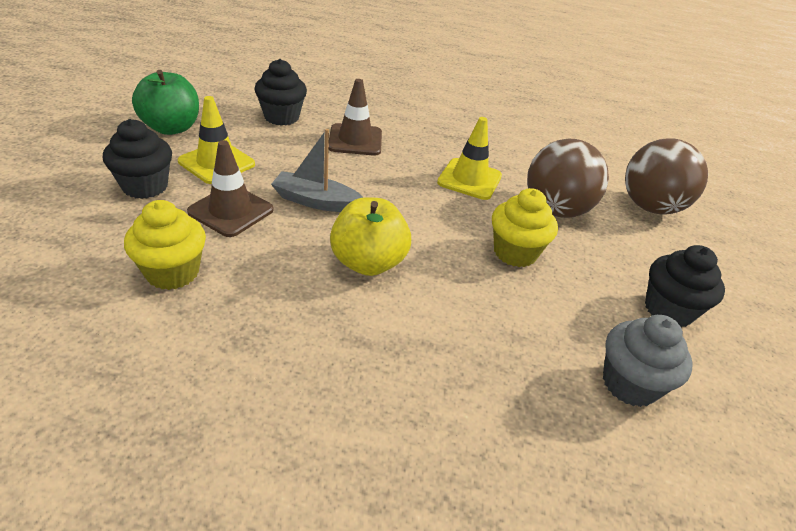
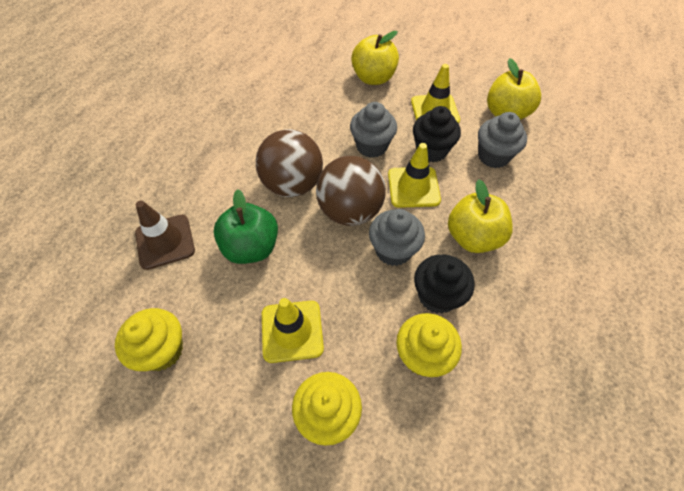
black cupcake: [103,119,172,199] [254,59,307,126] [645,245,725,327] = 3 -> [413,106,461,162] [414,254,475,314] = 2
brown traffic cone: [187,140,274,237] [329,79,382,156] = 2 -> [135,201,195,270] = 1
grey boat: [271,129,363,212] = 1 -> none = 0
grey cupcake: [603,315,693,407] = 1 -> [350,102,397,158] [369,209,425,266] [478,112,527,168] = 3
yellow apple: [330,197,411,276] = 1 -> [351,31,399,85] [448,180,513,253] [487,58,541,120] = 3
yellow cupcake: [124,200,206,290] [492,188,558,267] = 2 -> [115,308,183,371] [292,372,362,446] [396,313,462,377] = 3
yellow traffic cone: [178,96,255,184] [437,117,502,200] = 2 -> [262,298,324,363] [388,143,441,208] [411,64,460,124] = 3

